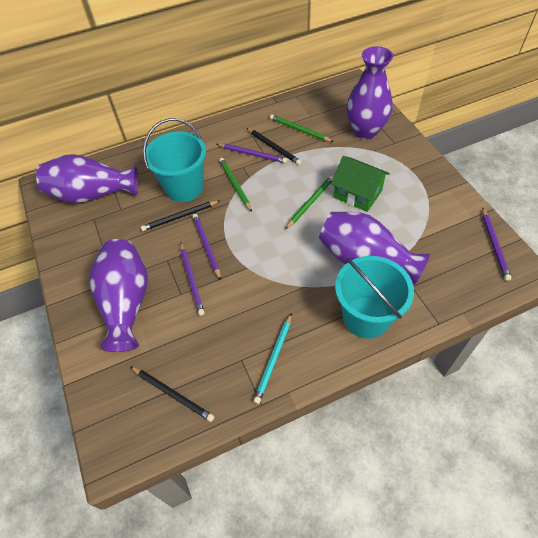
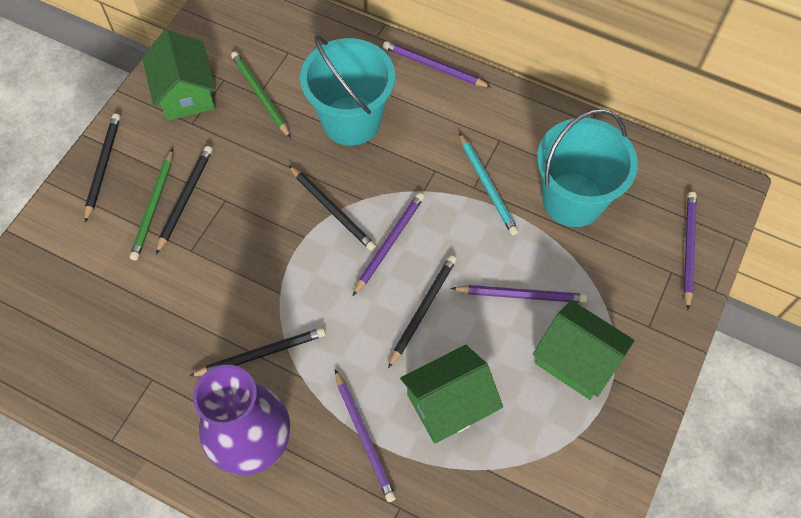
black pencil: [130,366,215,422] [141,200,220,231] [247,128,302,165] = 3 -> [85,113,120,223] [156,146,212,254] [190,328,325,376] [289,165,376,251] [388,255,457,368] = 5
green house: [331,156,390,212] = 1 -> [142,30,216,121] [400,345,503,444] [533,300,635,400] = 3
green pencil: [219,158,252,212] [270,114,333,142] [285,176,334,229] = 3 -> [130,148,173,261] [231,51,291,138] = 2
purple pencil: [180,243,205,316] [192,214,221,280] [217,144,287,163] [482,208,511,281] = 4 -> [335,369,396,502] [353,193,424,296] [383,41,491,87] [451,285,588,303] [684,192,697,310] = 5
purple vase: [36,154,138,203] [89,239,148,352] [319,212,430,285] [346,46,393,139] = 4 -> [193,365,290,475] = 1

